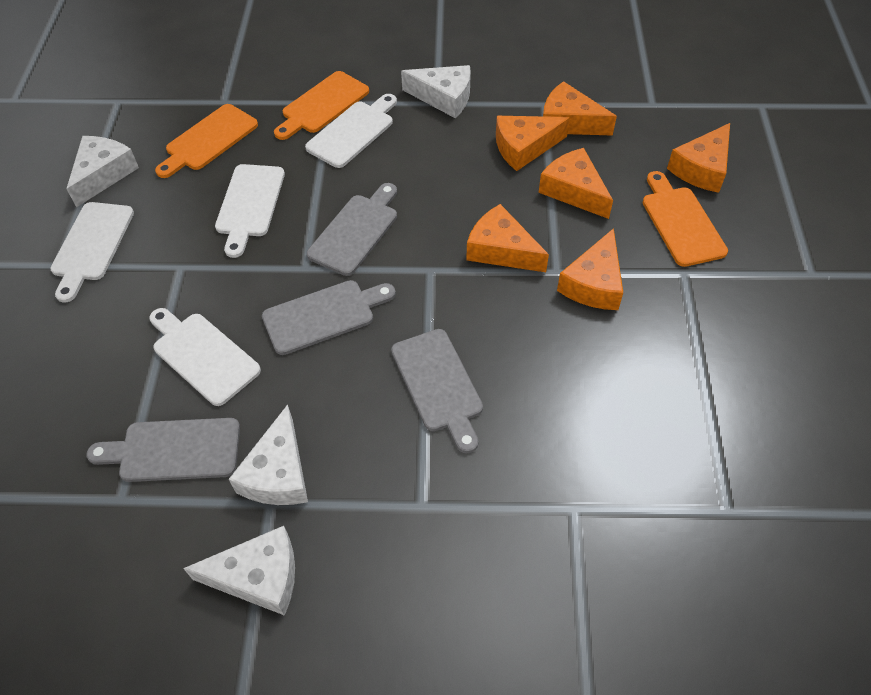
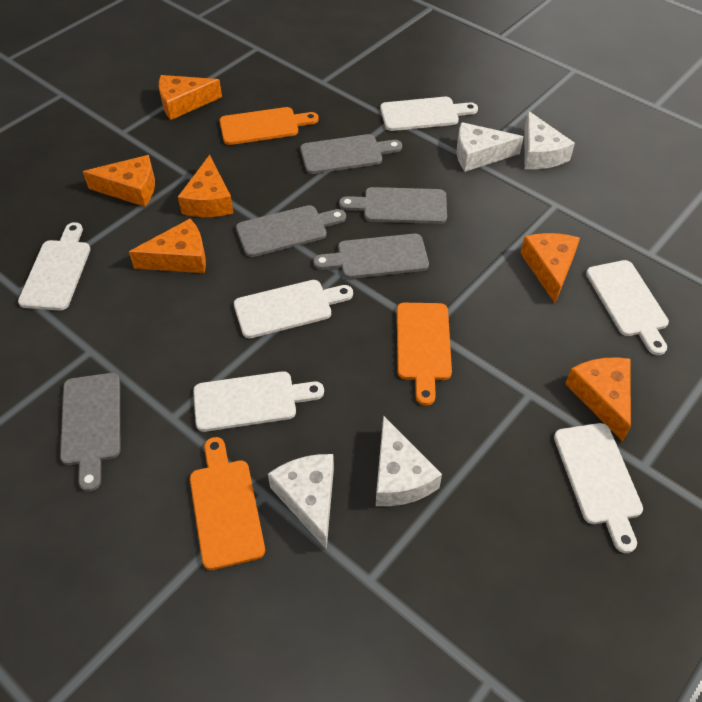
grey cutting board: [87,418,240,482] [262,280,396,355] [307,183,397,276] [391,329,483,453] = 4 -> [60,373,120,492] [236,205,346,257] [300,134,402,174] [313,234,429,279] [339,187,447,224] = 5
white cutting board: [50,202,134,303] [149,308,261,406] [215,164,285,258] [305,94,397,168] = 4 -> [18,222,90,310] [193,371,324,432] [234,280,353,338] [380,97,478,131] [554,423,643,553] [586,260,669,355] = 6

